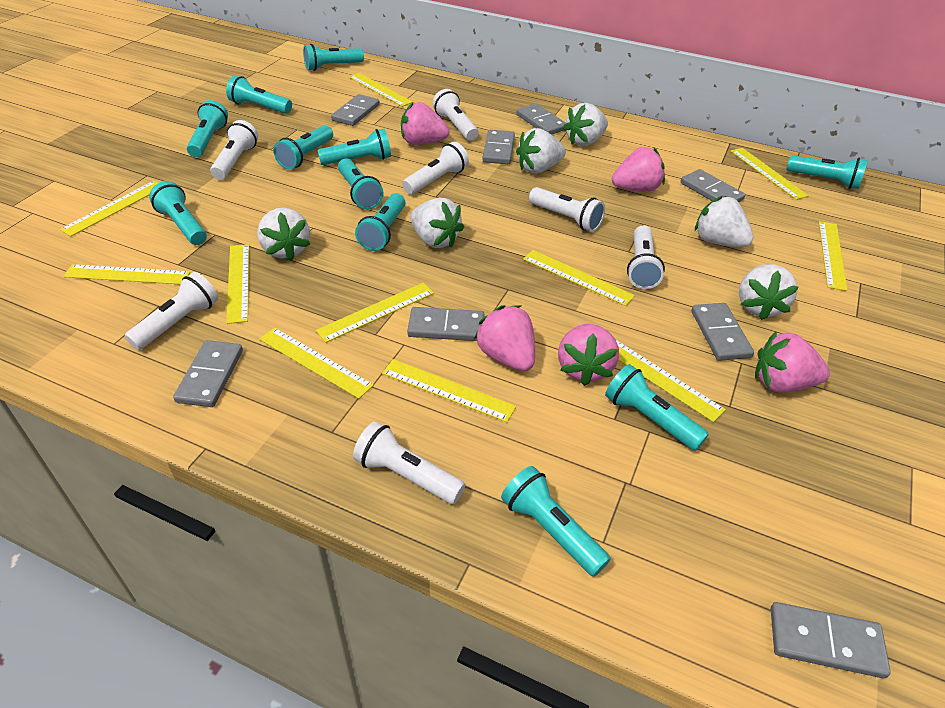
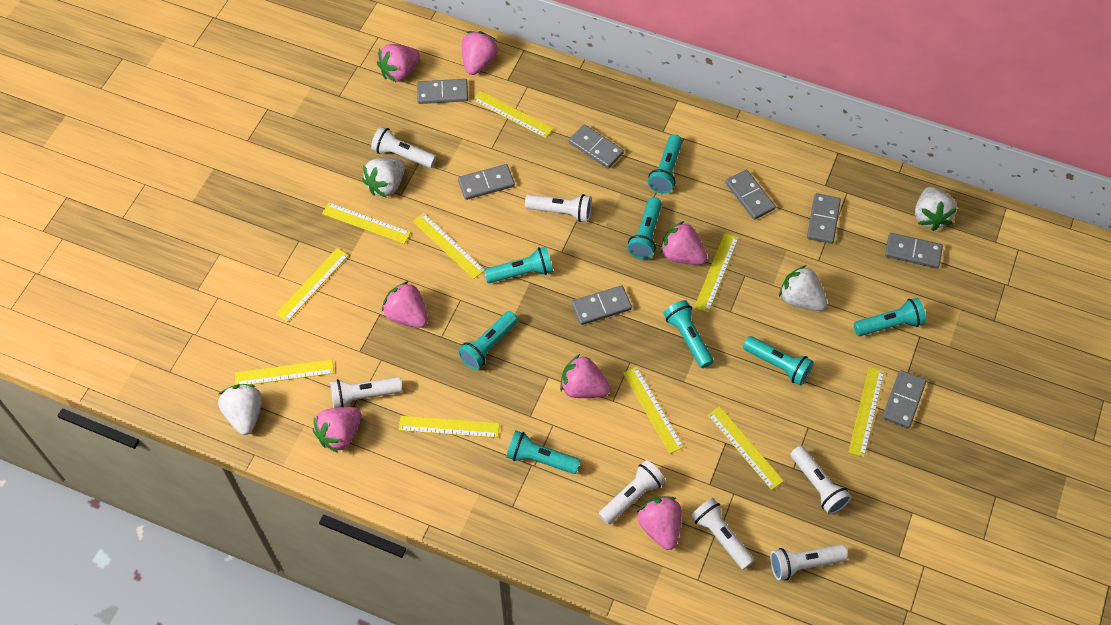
pink strawberry: [401,102,449,145] [474,305,535,371] [558,324,619,386] [612,147,665,192] [755,332,830,393] = 5 -> [313,407,361,453] [377,44,420,82] [382,281,428,328] [462,31,499,75] [560,354,610,398] [637,496,682,550] [660,221,707,265] = 7
turquoise flashlight: [149,181,207,245] [187,100,228,157] [226,75,292,114] [273,125,333,170] [303,44,364,71] [317,129,391,165] [338,158,384,209] [355,193,405,251] [501,466,611,577] [605,364,709,451] [786,155,868,189] = 11 -> [458,311,518,370] [484,246,553,283] [506,431,581,474] [627,197,662,259] [648,135,682,194] [663,300,713,368] [743,336,814,385] [854,298,926,336] = 8
white strawberry: [257,208,310,261] [410,198,464,248] [516,128,566,173] [563,103,608,146] [695,196,753,247] [739,264,799,320] = 6 -> [218,384,262,435] [362,158,405,198] [779,265,827,311] [915,187,957,231] = 4
yellow ruler: [60,181,158,236] [63,264,190,285] [226,244,249,324] [259,328,374,399] [316,283,434,343] [349,73,413,107] [382,359,516,422] [523,250,635,306] [615,339,726,422] [731,148,809,200] [819,221,847,291] = 11 -> [235,359,334,385] [276,248,349,322] [322,202,411,244] [399,416,500,438] [413,213,485,279] [472,91,553,138] [623,367,684,454] [694,233,739,313] [707,406,784,490] [848,367,884,457] = 10

